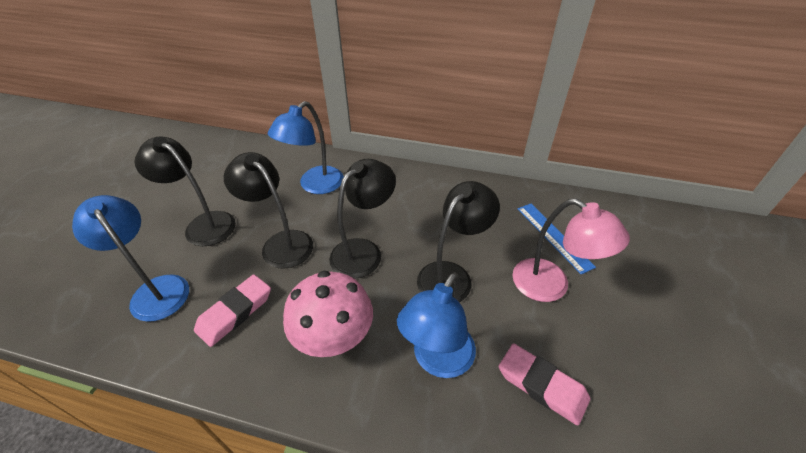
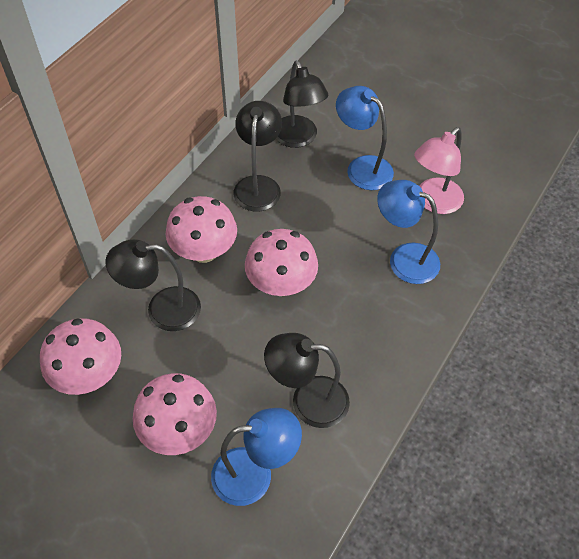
blue ruler: [518,204,596,274] = 1 -> none = 0
pink eraser: [194,274,271,347] [499,343,590,426] = 2 -> none = 0
pink mushroom: [283,271,373,357] = 1 -> [40,318,121,395] [133,373,217,455] [166,196,237,263] [245,229,318,296] = 4

